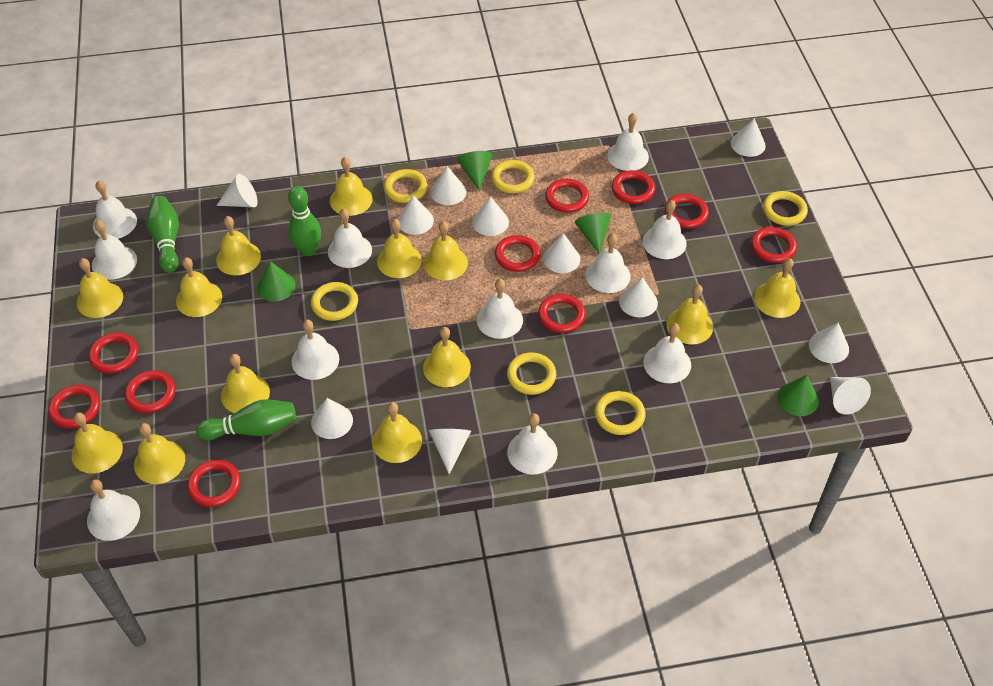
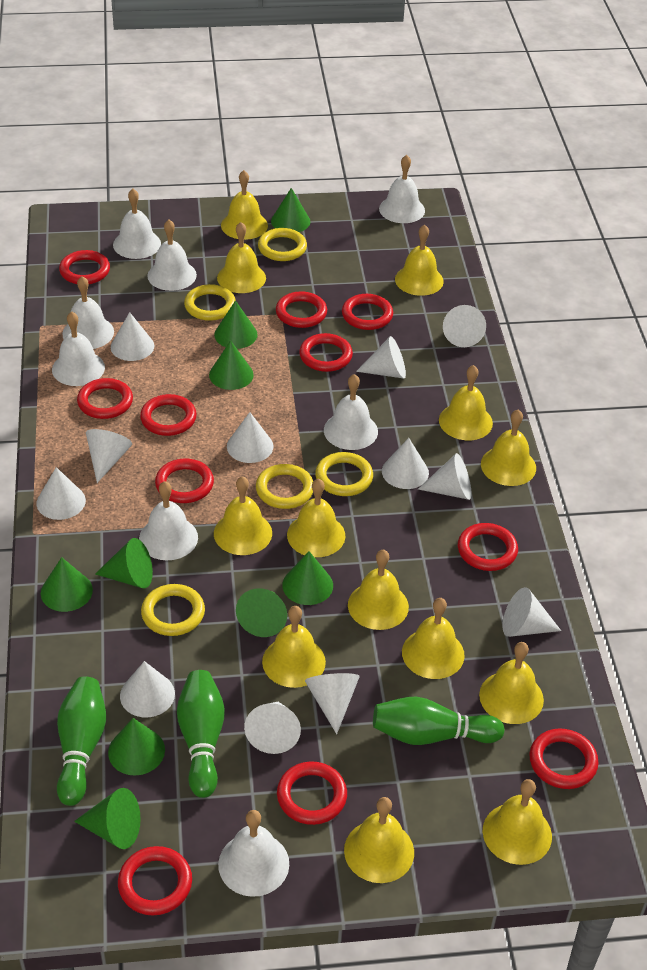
green cone: [257,261,296,302] [457,151,492,191] [575,213,611,253] [777,375,819,416] = 4 -> [41,557,93,612] [74,788,141,849] [95,538,153,588] [108,718,165,775] [209,340,254,390] [214,300,258,349] [236,588,287,637] [271,188,310,232] [282,551,333,605] = 9
red ring: [48,385,100,429] [89,332,138,374] [125,370,176,413] [187,460,241,507] [495,235,541,272] [538,294,586,333] [545,179,589,213] [612,170,655,204] [664,194,709,229] [751,227,797,263] = 10 -> [59,250,110,284] [77,378,133,419] [118,846,192,915] [140,394,197,436] [155,459,214,503] [276,291,327,328] [277,761,347,825] [299,333,353,372] [342,294,393,330] [458,523,518,571] [529,729,598,789] = 11
white bell: [87,479,140,541] [92,220,137,280] [93,180,137,239] [292,320,339,380] [328,209,372,268] [477,279,523,339] [507,413,558,474] [586,234,630,293] [607,113,649,171] [643,200,687,259] [643,323,691,383] = 11 -> [52,311,105,386] [62,276,114,349] [113,189,161,259] [139,481,198,560] [147,220,197,291] [218,810,289,897] [324,374,378,450] [379,155,425,223] = 8
white cone: [216,174,258,207] [311,398,353,439] [398,195,434,235] [429,429,471,474] [431,166,466,205] [472,196,509,236] [543,233,581,273] [619,277,658,318] [731,118,766,157] [809,322,849,363] [830,377,871,415] = 11 -> [37,467,86,520] [86,429,132,483] [111,312,154,361] [120,661,175,718] [227,412,273,463] [244,702,301,754] [305,673,360,734] [356,336,406,379] [382,438,429,489] [418,453,471,500] [443,305,486,347] [503,587,561,637] = 12
yellow ring: [311,282,358,321] [384,169,428,203] [491,160,535,193] [507,352,556,395] [595,391,646,435] [763,191,808,226] = 6 -> [141,584,205,636] [184,284,236,321] [256,464,313,509] [258,228,307,261] [315,452,373,496] = 5

